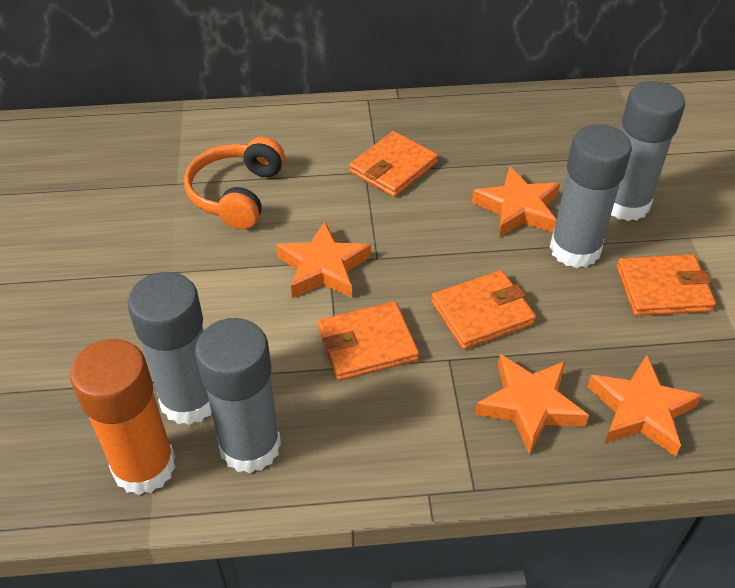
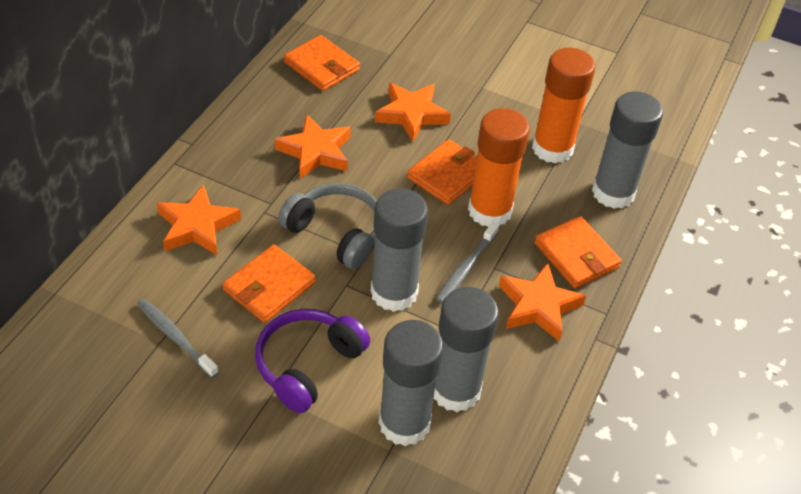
grey headphones: none = 0 -> [278,183,377,269] = 1
grey toothbrush: none = 0 -> [137,299,219,378] [436,222,499,303] = 2
orange glue stick: [70,339,176,495] = 1 -> [468,108,530,227] [532,48,595,163] = 2
orange headphones: [184,137,285,229] = 1 -> none = 0
purple headphones: none = 0 -> [255,309,370,413] = 1

